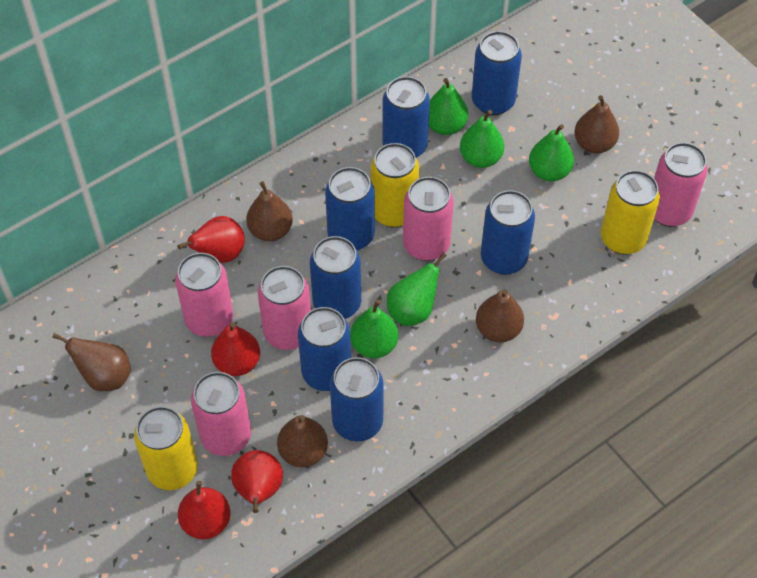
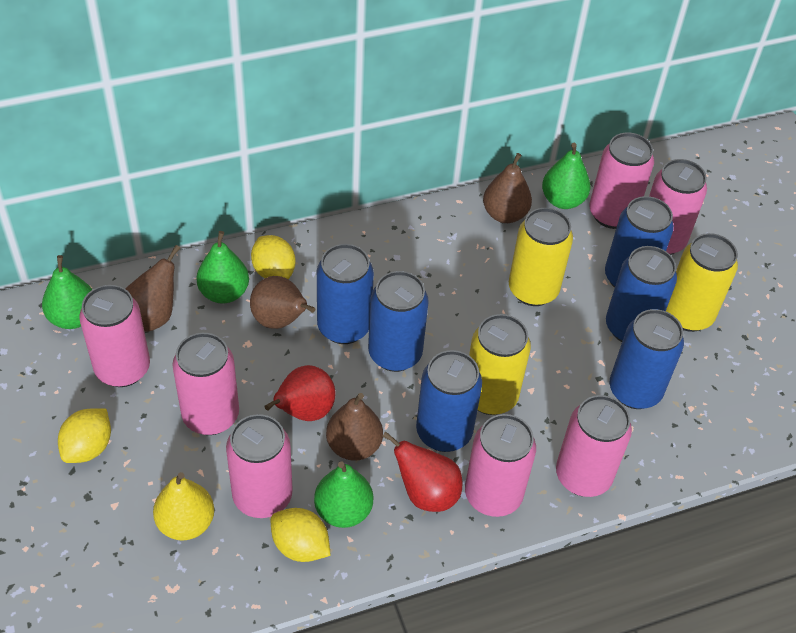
blue can: [298,307,351,391] [310,236,361,319] [325,167,375,250] [330,357,384,441] [382,76,430,158] [472,31,522,115] [481,190,535,275] = 7 -> [317,244,374,344] [368,271,429,372] [416,350,482,452] [605,196,674,288] [606,246,677,342] [610,309,684,409] = 6
brown pear: [52,333,131,391] [246,181,293,241] [277,415,328,467] [476,289,524,342] [574,95,619,154] = 5 -> [125,245,180,332] [250,276,315,329] [326,393,383,461] [483,153,532,223] = 4
green pear: [350,300,399,358] [387,253,447,326] [429,78,468,135] [460,110,504,168] [529,124,574,181] = 5 -> [42,255,93,329] [196,231,249,304] [314,461,373,528] [542,143,590,209] = 4
pink can: [175,253,233,337] [191,372,251,456] [258,266,311,350] [403,177,454,261] [654,142,708,227] = 5 -> [79,285,150,387] [172,333,239,435] [226,414,293,518] [465,414,536,517] [556,395,632,497] [589,132,654,229] [649,159,707,255] = 7
red pear: [177,216,245,263] [178,481,231,539] [211,322,260,376] [231,450,283,513] = 4 -> [264,365,335,421] [382,431,462,512] = 2
yellow lemon: none = 0 -> [58,408,111,463] [251,235,296,279] [271,508,331,562] = 3
yellow pear: none = 0 -> [153,472,214,541] = 1

